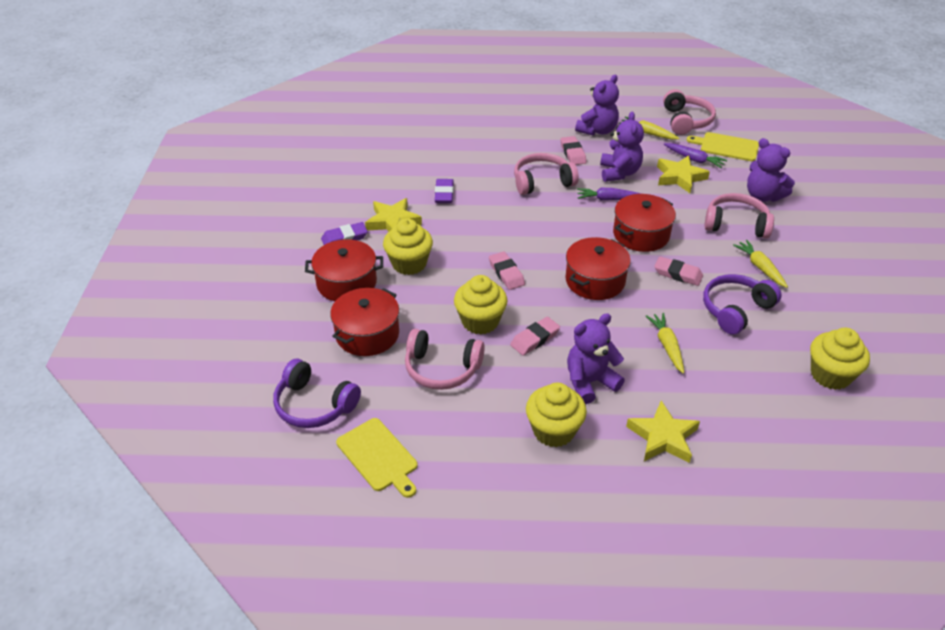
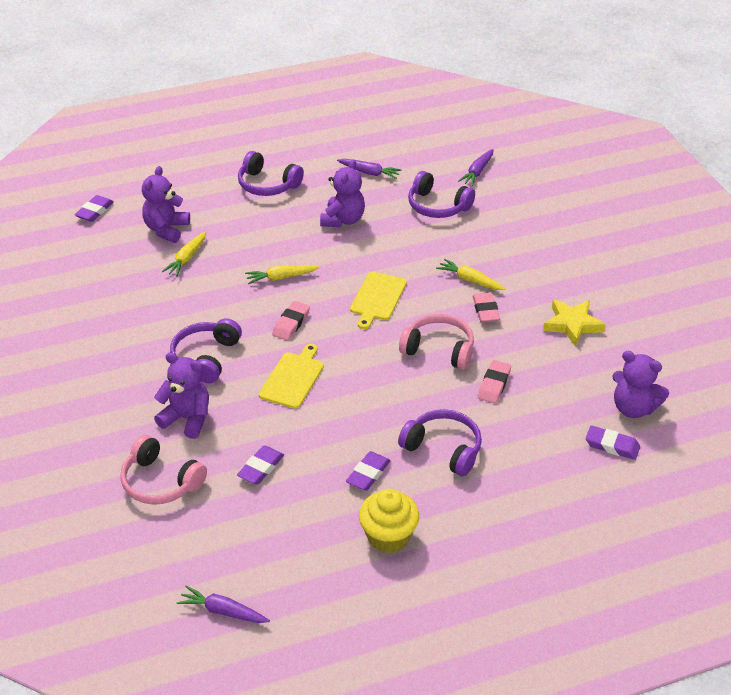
pink eraser: [489,252,525,290] [510,317,560,356] [561,136,587,165] [654,256,703,286] = 4 -> [272,301,310,340] [472,292,500,322] [478,360,511,404] = 3
pink headphones: [405,329,485,390] [514,153,579,195] [663,89,716,135] [705,193,774,238] = 4 -> [120,435,207,505] [399,314,474,370] = 2
purple carrot: [577,188,641,200] [664,143,727,168] = 2 -> [177,585,270,623] [337,159,402,179] [458,149,493,186] = 3
purple eraser: [321,222,368,245] [435,179,454,203] = 2 -> [75,195,114,222] [237,446,284,485] [346,451,391,491] [586,426,640,460] = 4
purple headphones: [273,359,361,428] [703,274,782,335] = 2 -> [170,318,242,383] [238,151,304,196] [398,409,482,477] [408,171,475,218] = 4
red pot: [305,239,383,301] [330,288,399,356] [565,237,631,300] [613,194,676,252] = 4 -> none = 0
yellow cupcake: [383,218,433,275] [454,275,507,335] [526,383,587,447] [810,328,870,390] = 4 -> [359,489,419,553] = 1
yellow star: [365,198,422,232] [626,401,700,463] [657,155,710,193] = 3 -> [543,299,606,347] = 1

